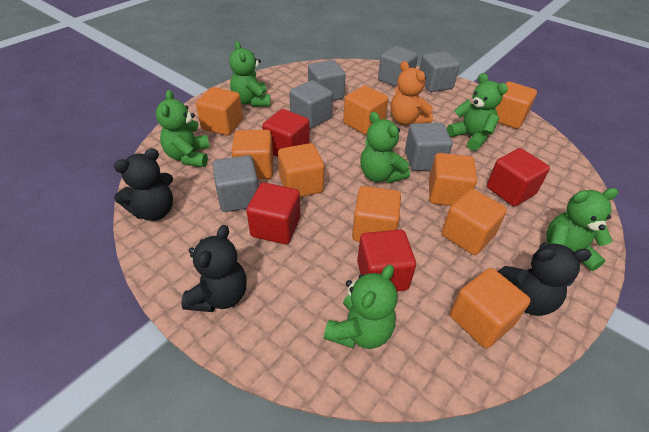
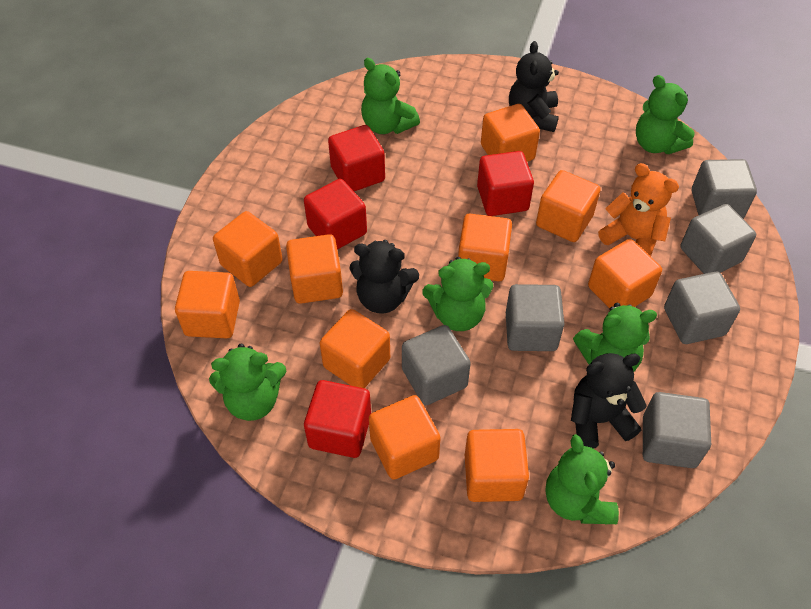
orange cube: [196,87,243,135] [232,130,273,179] [278,143,324,197] [343,86,388,135] [352,186,401,242] [429,153,477,206] [442,189,507,255] [450,268,531,348] [495,82,537,129] = 9 -> [175,271,240,338] [213,211,283,287] [286,234,343,304] [320,309,390,388] [369,395,441,480] [458,214,512,281] [465,429,529,502] [481,104,540,162] [536,170,601,242] [588,239,662,309] = 10

